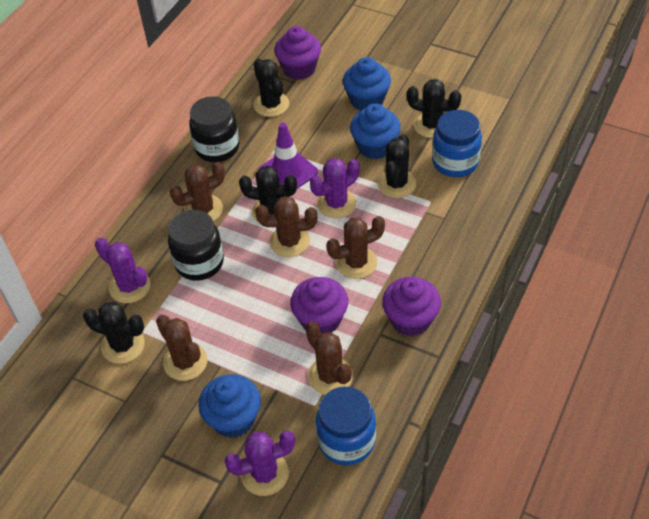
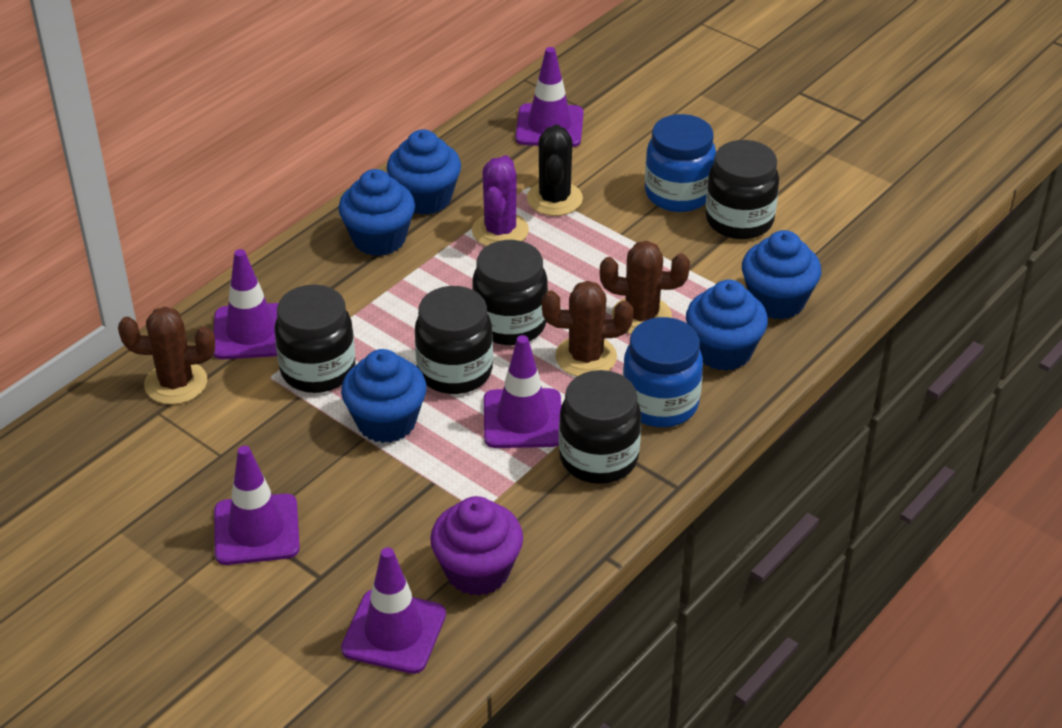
black cactus: [83,302,145,364] [239,166,297,223] [253,59,289,117] [377,134,416,198] [407,79,461,138] = 5 -> [527,124,583,216] = 1
black jar: [168,210,224,281] [189,96,240,162] = 2 -> [275,285,355,393] [415,286,493,394] [472,240,548,345] [559,370,641,484] [705,140,779,239] = 5
blue cupcake: [198,374,261,438] [343,57,391,111] [350,103,401,159] = 3 -> [339,169,415,256] [341,349,427,443] [387,129,461,215] [686,280,768,371] [742,230,821,320] = 5
brown cactus: [156,315,207,381] [170,162,225,221] [255,196,317,257] [305,321,353,395] [326,216,385,279] = 5 -> [118,307,215,405] [542,281,633,376] [600,241,690,334] = 3
purple cactus: [95,237,151,303] [224,431,295,496] [310,158,360,218] = 3 -> [472,155,529,246] = 1
purple cupcake: [275,26,321,80] [290,277,348,334] [382,277,441,337] = 3 -> [430,496,523,596] = 1
purple traffic cone: [258,123,318,189] = 1 -> [213,249,278,359] [214,446,300,565] [341,547,446,674] [484,335,561,448] [515,47,584,147] = 5

